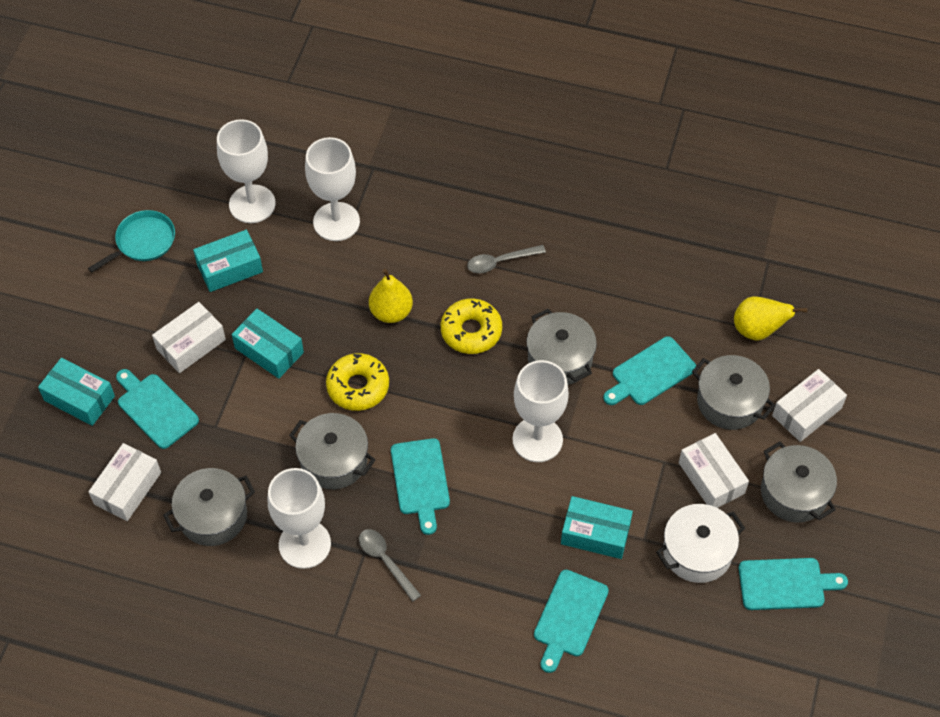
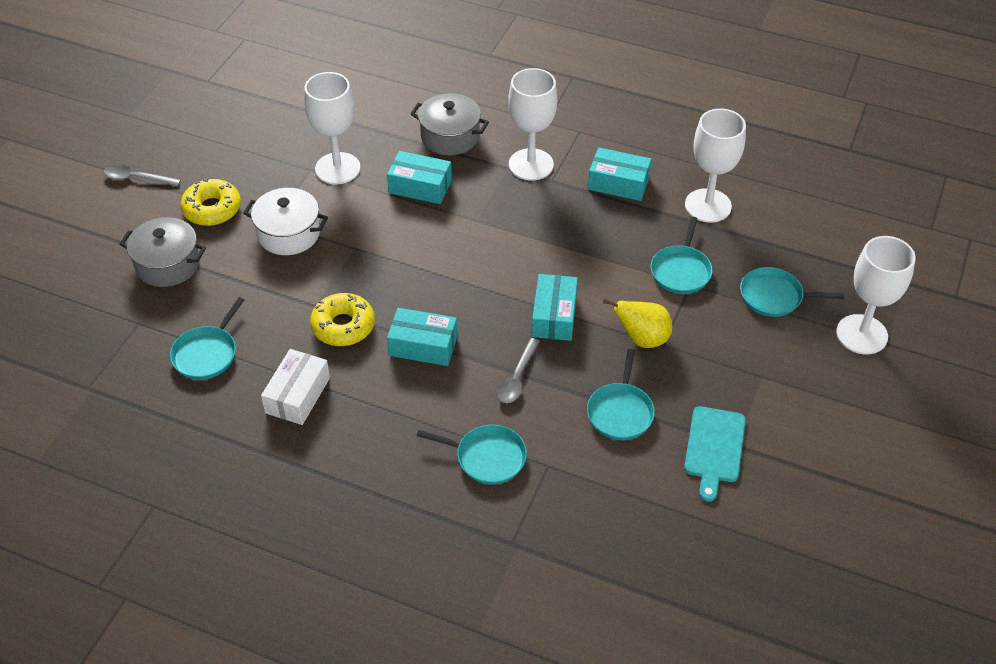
grey pot: [163,468,255,546] [289,413,375,489] [527,309,597,385] [692,355,776,430] [761,441,837,523] = 5 -> [120,217,206,287] [411,93,489,155] = 2
turquoise cutting board: [116,369,199,449] [391,438,450,535] [534,570,609,673] [603,336,696,405] [739,558,848,610] = 5 -> [684,406,746,502] = 1
turquoise pan: [88,210,175,273] = 1 -> [170,297,244,380] [417,425,527,484] [587,349,655,440] [650,217,713,294] [740,267,844,317] = 5
white box: [88,443,161,521] [152,302,226,373] [679,433,749,508] [772,369,847,442] = 4 -> [261,349,330,425] = 1
yellow pear: [369,269,413,323] [734,296,807,341] = 2 -> [603,299,672,348] = 1

